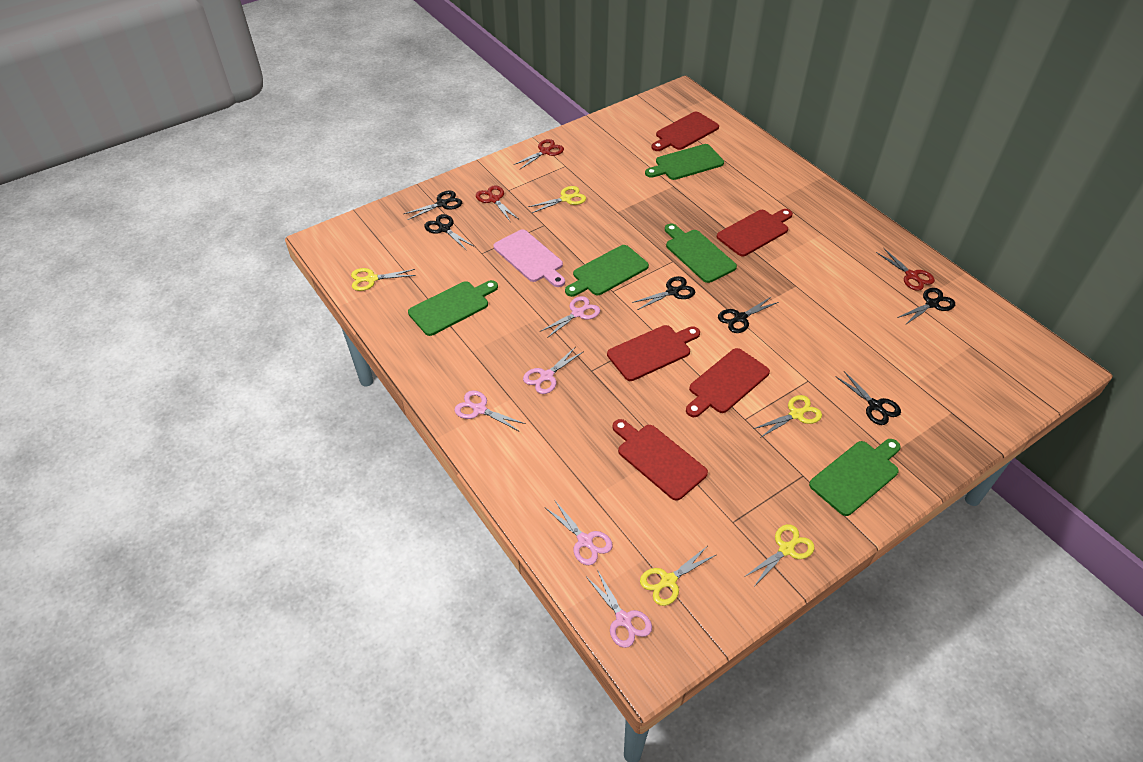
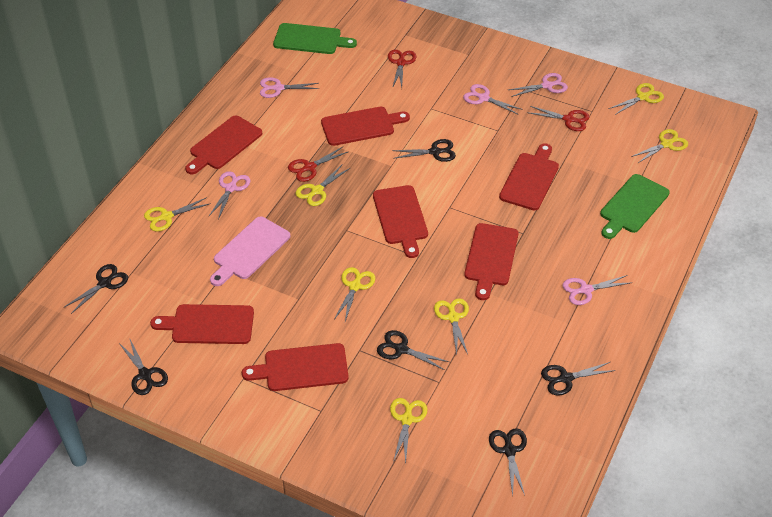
green cutting board: [408,280,498,336] [565,245,649,297] [645,144,724,180] [665,223,737,283] [809,439,901,516] = 5 -> [273,23,357,54] [600,174,670,239] = 2
red cutting board: [607,325,700,381] [612,419,708,501] [651,112,719,151] [686,348,770,417] [717,209,793,256] = 5 -> [150,304,254,344] [185,116,262,174] [242,343,349,391] [321,107,410,146] [373,185,428,258] [464,223,518,300] [499,143,559,210] = 7
yellow scissors: [351,268,416,291] [528,186,586,213] [640,547,716,606] [744,524,815,585] [753,395,822,438] = 5 -> [144,197,211,232] [296,164,350,206] [334,267,375,321] [390,398,427,464] [434,298,469,355] [609,83,664,115] [631,129,688,164] = 7

